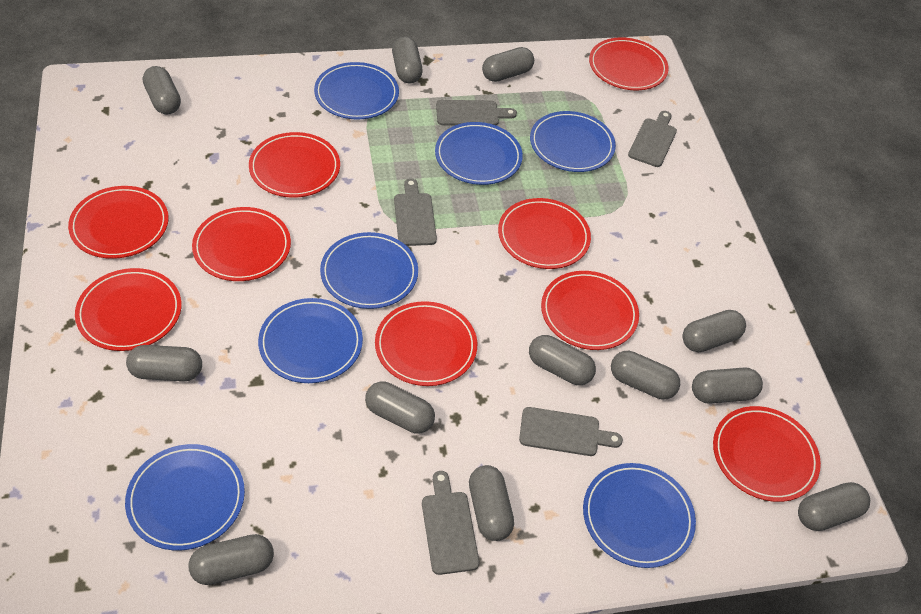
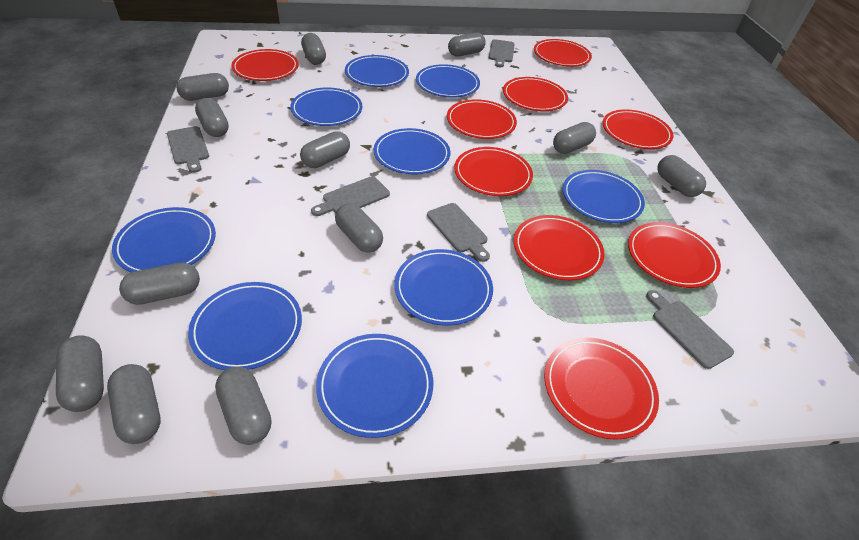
blue plate: [125,444,245,551] [258,298,363,383] [314,62,399,120] [320,232,418,309] [435,122,523,185] [530,111,616,172] [583,463,696,568] = 7 -> [112,207,216,272] [188,282,302,370] [290,88,362,126] [316,334,433,438] [345,55,409,87] [374,128,450,175] [394,249,493,326] [416,64,480,98] [563,170,645,223] = 9

